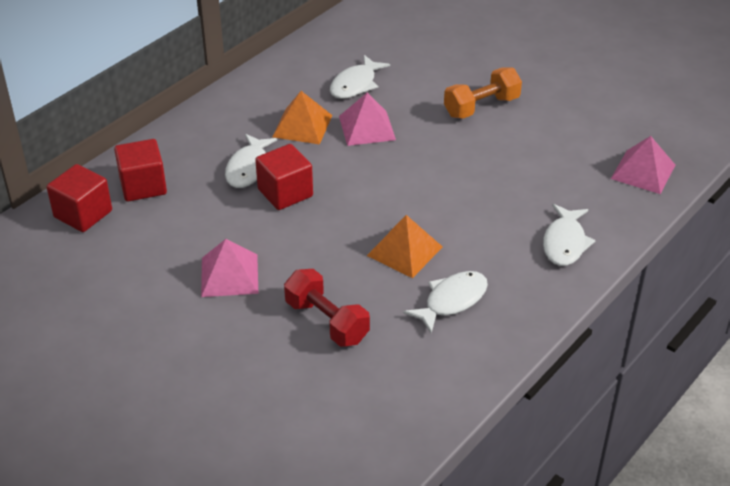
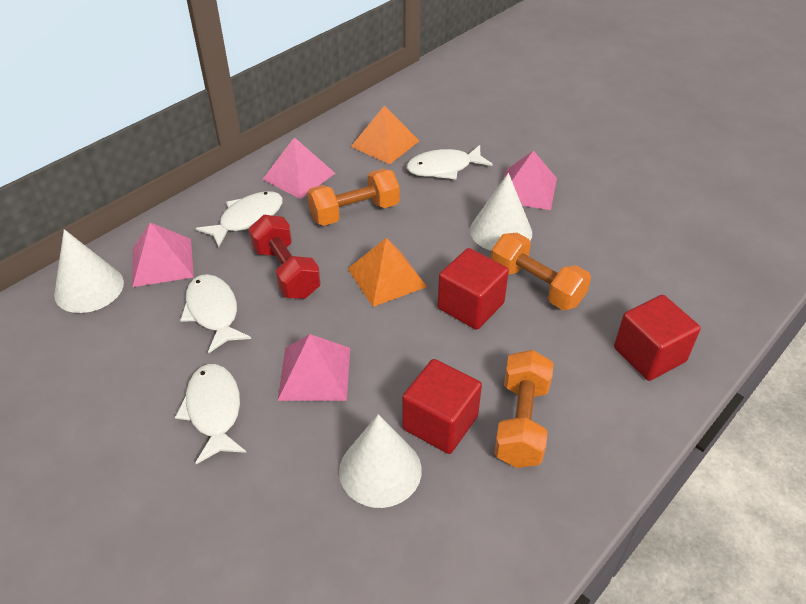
orange dumbbell: [444,67,522,119] = 1 -> [307,169,400,226] [491,233,591,310] [494,350,554,468] = 3
pink pyramid: [201,239,258,297] [339,93,396,146] [611,136,675,194] = 3 -> [132,223,194,287] [262,137,335,199] [278,334,350,401] [503,150,557,210] = 4
white cone: none = 0 -> [54,229,124,313] [339,414,422,508] [470,173,532,251] = 3

